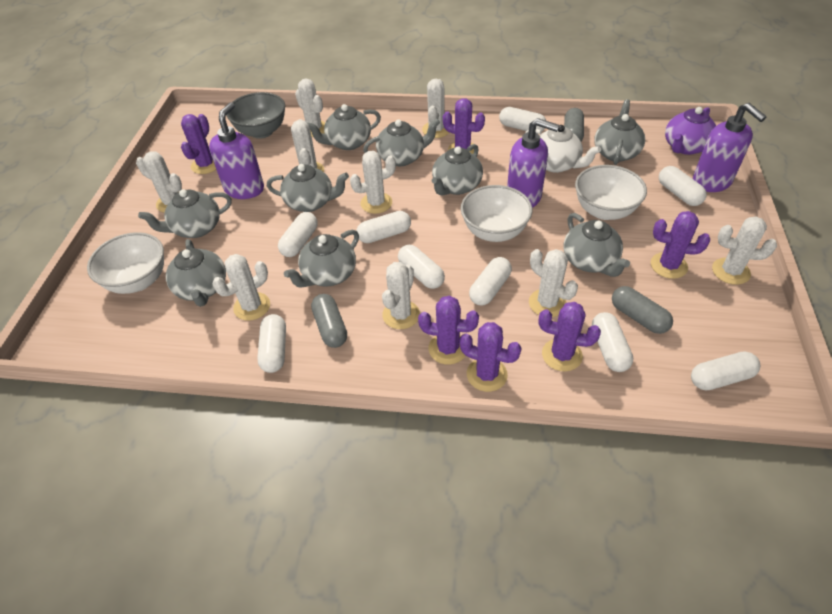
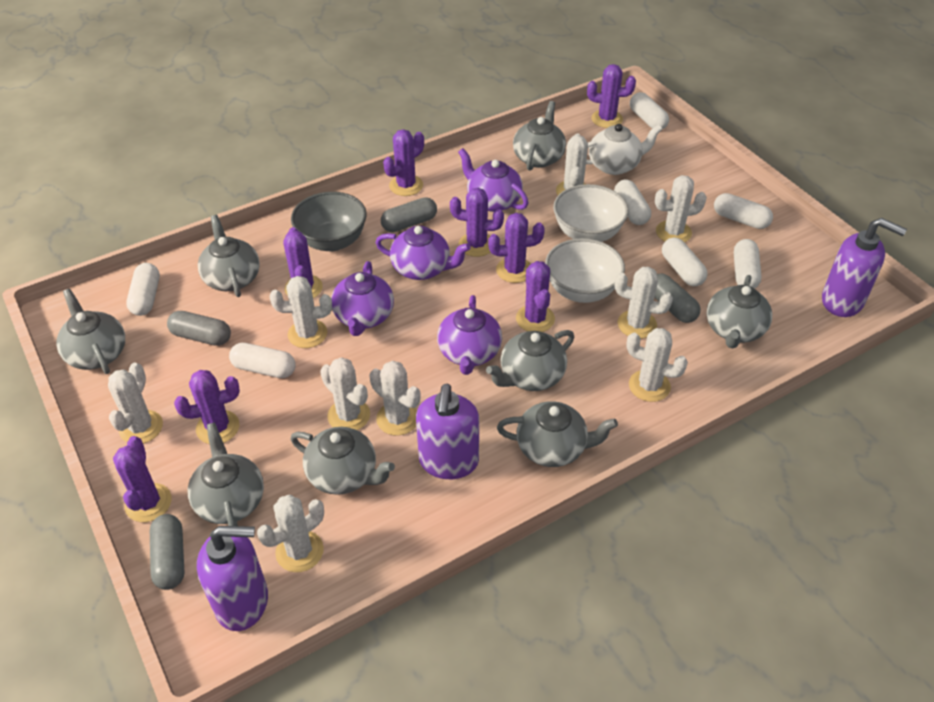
grey capsule: [311,294,347,348] [564,108,584,141] [612,286,673,334] = 3 -> [150,514,184,590] [167,311,231,346] [381,197,437,232] [654,274,701,323] = 4
grey teapot: [138,189,232,238] [166,239,226,307] [267,164,349,212] [284,230,359,288] [307,104,381,150] [363,118,440,166] [432,144,483,196] [564,213,630,277] [594,99,645,165] = 9 -> [56,289,125,374] [188,423,264,526] [198,215,260,297] [291,427,395,495] [486,330,574,391] [497,401,618,467] [513,101,566,171] [707,275,772,349] = 8
purple cactus: [181,114,216,174] [418,296,479,365] [443,98,485,154] [459,322,522,392] [538,302,601,372] [651,211,710,279] = 6 -> [113,436,172,522] [174,370,240,444] [283,227,323,298] [383,129,424,196] [450,188,504,257] [488,213,545,283] [516,261,555,332] [587,64,636,128] = 8
purple teapot: [665,107,716,155] = 1 -> [331,261,394,336] [375,226,470,280] [437,295,502,375] [458,148,528,212] = 4
white bowl: [87,232,164,294] [461,185,532,242] [575,165,647,220] = 3 -> [545,238,625,303] [553,184,629,242] = 2
white capsule: [257,314,286,373] [278,212,317,257] [356,211,411,243] [398,245,445,289] [469,257,512,306] [499,107,546,131] [592,312,633,372] [659,166,707,206] [691,351,760,391] = 9 -> [126,263,160,316] [229,343,296,378] [614,179,651,225] [630,92,669,129] [662,237,707,286] [714,193,773,229] [734,239,762,289] = 7

